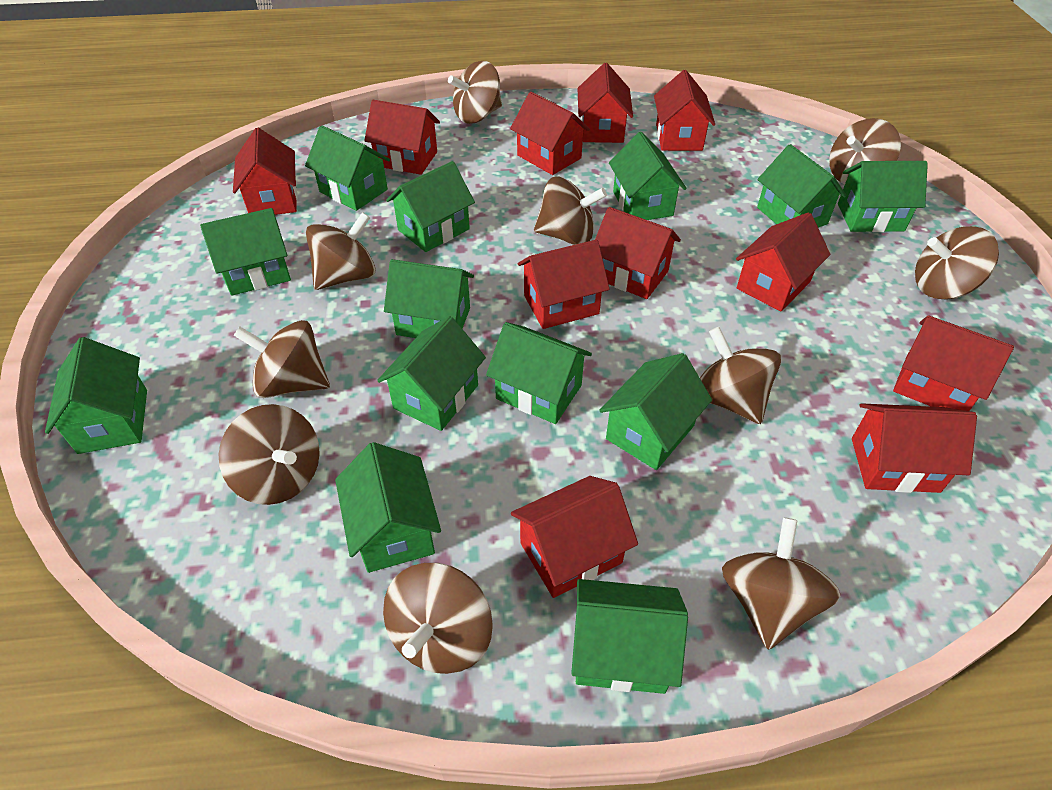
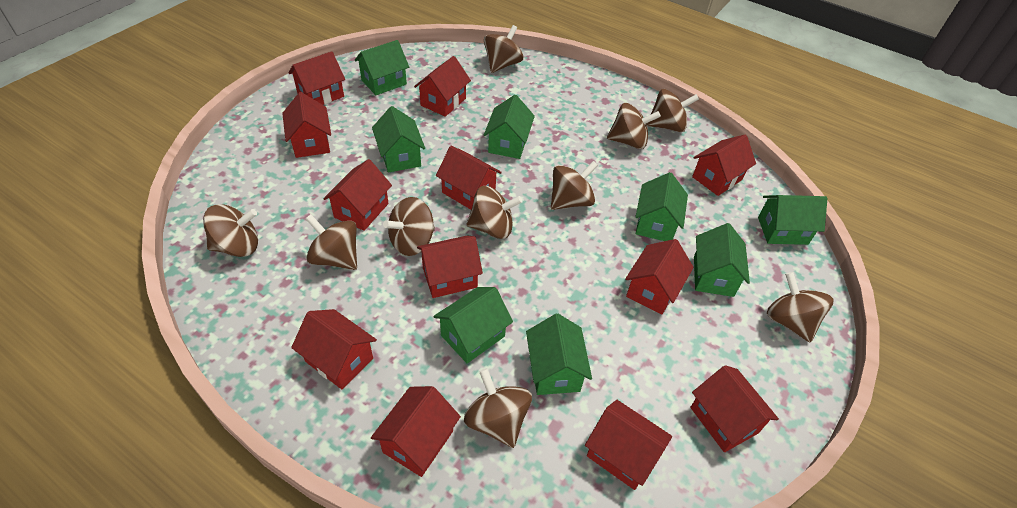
green house: [45,337,147,454] [200,208,291,296] [305,125,390,211] [335,442,441,573] [377,316,486,431] [384,259,474,338] [386,161,475,252] [486,322,592,424] [571,579,688,694] [599,353,712,470] [609,132,687,220] [757,144,847,228] [838,161,928,232] = 13 -> [355,40,409,95] [372,106,425,173] [433,287,513,363] [484,95,535,159] [526,314,592,395] [635,172,688,241] [694,223,750,297] [758,195,827,245] = 8
red house: [233,128,298,215] [364,100,440,175] [510,92,590,175] [511,476,638,598] [518,240,610,329] [577,63,633,143] [595,207,681,299] [654,70,715,151] [736,212,830,312] [852,403,977,493] [893,315,1014,411] = 11 -> [282,92,331,158] [289,51,345,105] [291,309,377,389] [323,159,392,231] [371,386,461,477] [414,56,471,117] [417,235,483,298] [436,146,502,210] [585,400,672,490] [625,239,694,315] [690,365,779,452] [692,134,756,196] = 12

